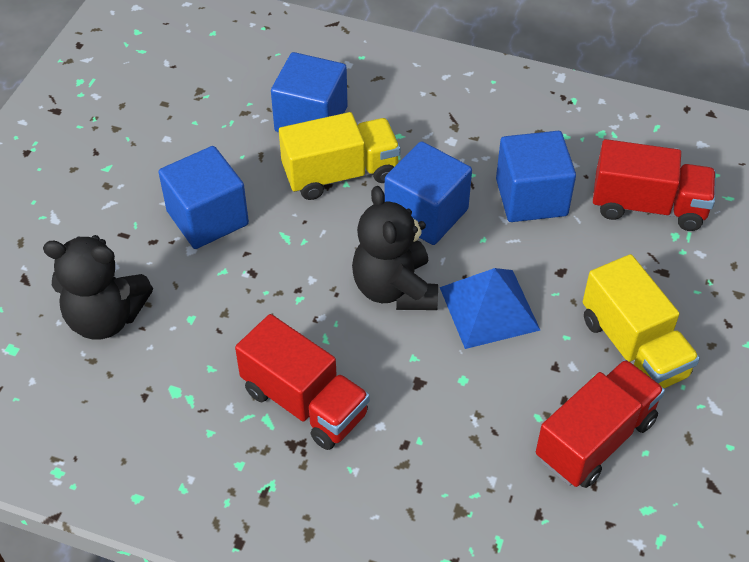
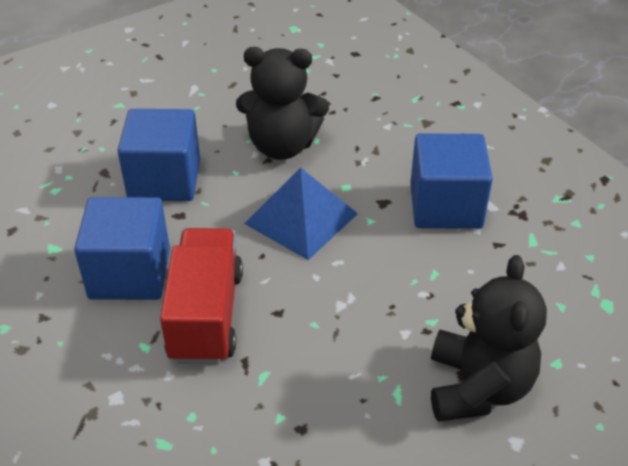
blue cube: [158,146,249,249] [271,52,347,132] [385,141,472,245] [496,131,576,222] = 4 -> [74,197,170,300] [117,109,200,201] [410,133,493,229] = 3
red truck: [235,314,370,450] [536,359,665,488] [593,139,716,231] = 3 -> [160,228,243,364] = 1
yellow truck: [279,112,400,200] [583,254,700,388] = 2 -> none = 0

